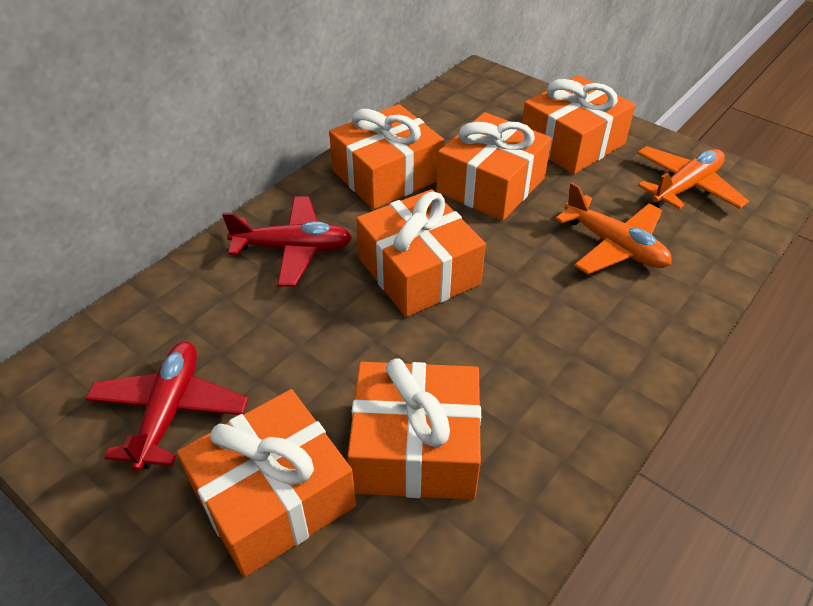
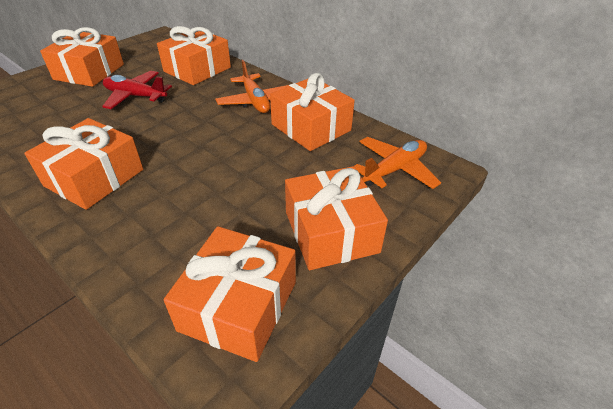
red plane: [85,342,248,471] [222,196,352,287] = 2 -> [102,71,172,109] = 1

